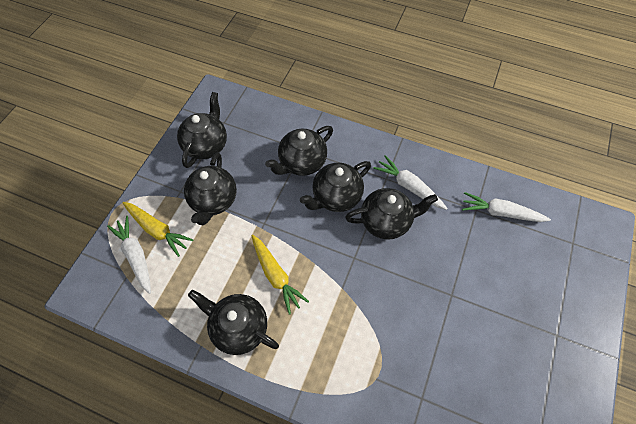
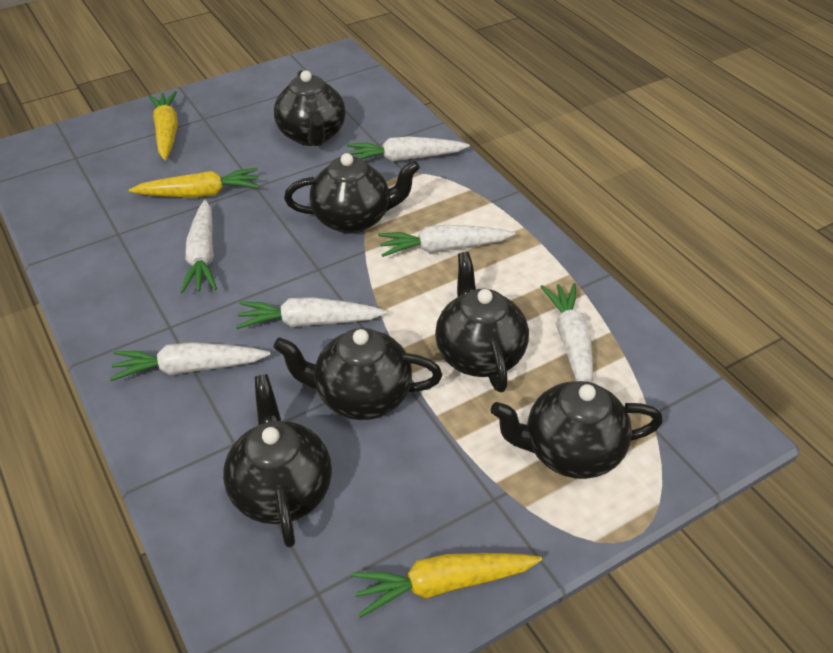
white carrot: [107,216,151,294] [373,155,448,210] [462,192,551,222] = 3 -> [109,342,270,381] [180,200,217,293] [236,297,387,329] [347,137,470,162] [378,225,515,257] [541,283,593,383] = 6
yellow carrot: [123,202,193,257] [251,235,309,315] = 2 -> [129,168,260,198] [148,91,178,160] [351,553,542,618] = 3

